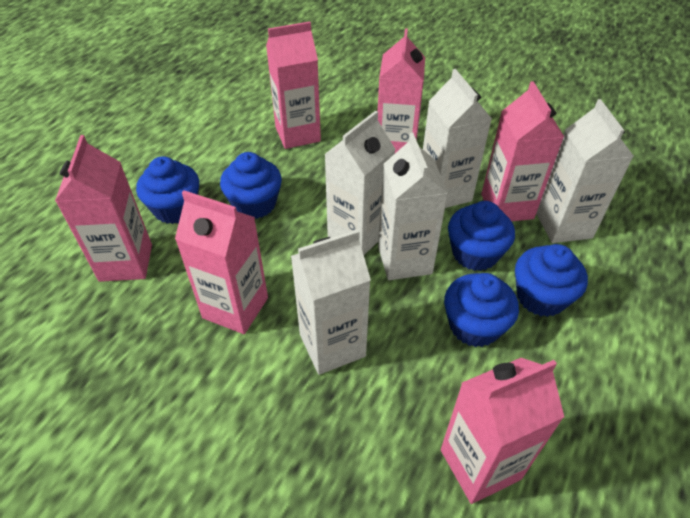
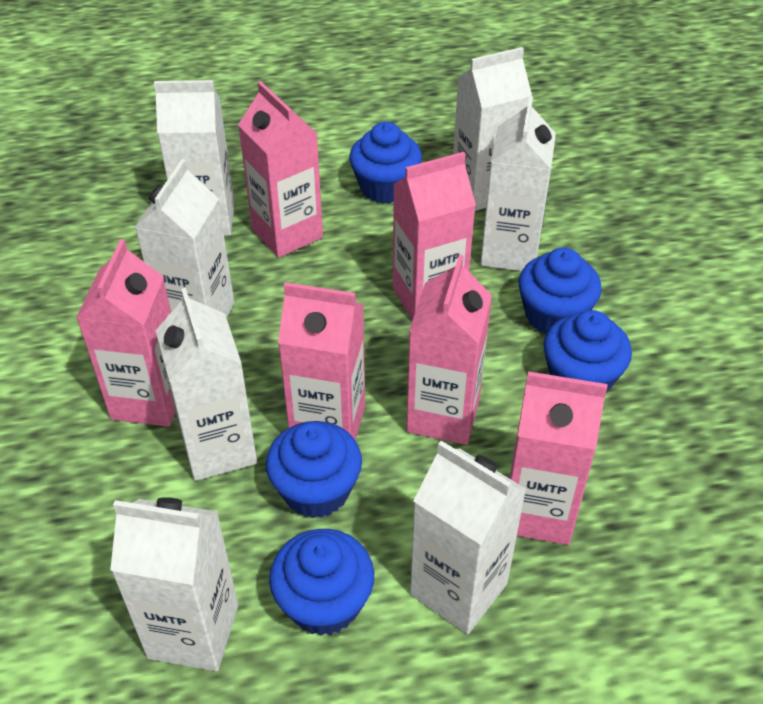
white carton: [291,229,371,375] [324,111,396,255] [378,133,448,280] [423,69,492,208] [536,99,633,243] = 5 -> [110,497,238,671] [135,159,234,318] [154,80,235,236] [156,288,257,481] [410,441,526,634] [453,47,532,211] [481,96,556,271] = 7

